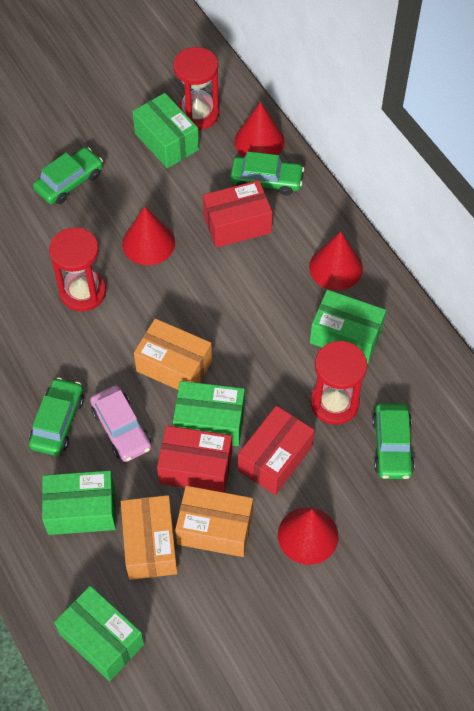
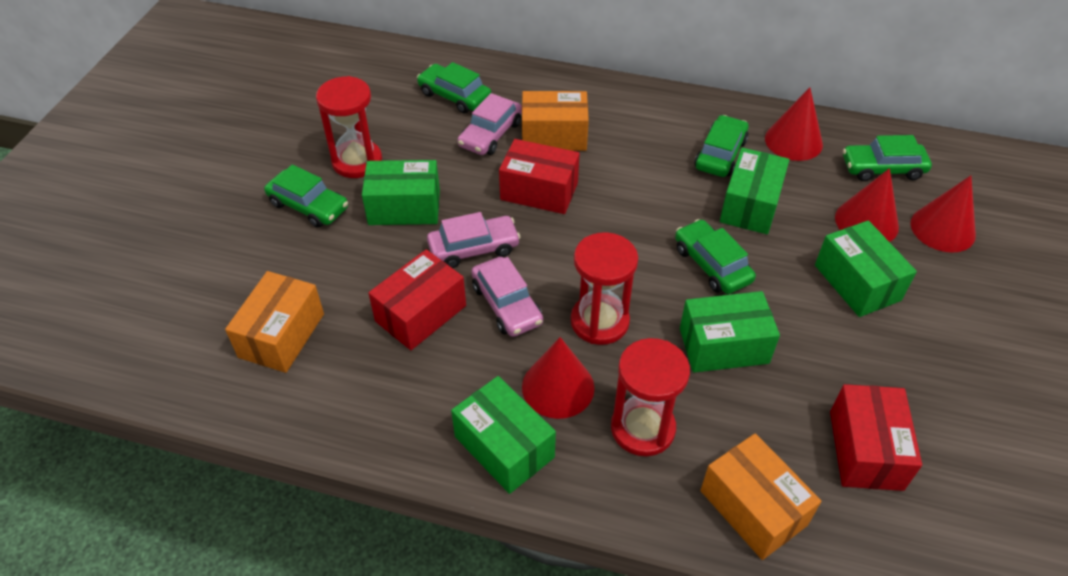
green car: [29,377,84,456] [33,147,103,204] [230,152,304,196] [372,403,414,479] = 4 -> [264,164,348,228] [417,62,491,113] [675,219,756,294] [694,115,749,177] [843,135,932,181] = 5
pink car: [90,385,151,462] = 1 -> [427,212,521,268] [458,93,522,155] [471,257,543,337] = 3

